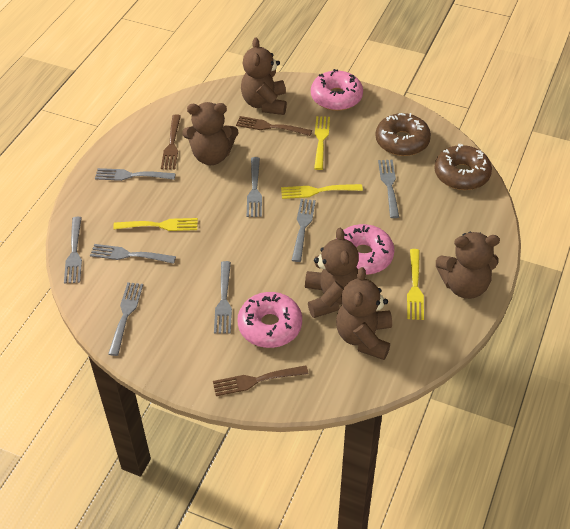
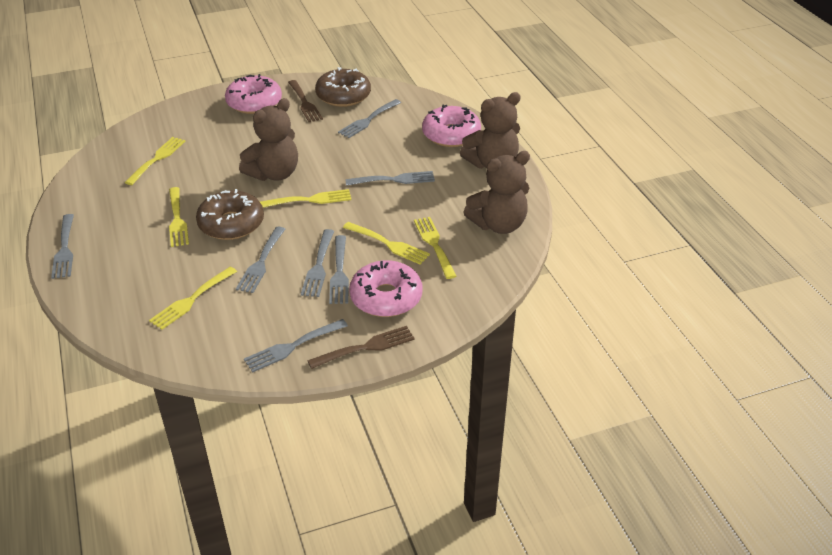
brown fork: [161,114,181,170] [213,365,309,396] [236,116,312,136] = 3 -> [288,80,323,122] [307,326,415,369] = 2
brown teddy bear: [183,102,238,165] [241,38,287,115] [305,228,359,318] [336,267,392,360] [436,232,500,299] = 5 -> [239,98,298,181] [460,92,521,169] [463,151,530,234] = 3
grey fork: [64,217,82,284] [90,244,176,264] [95,168,176,181] [108,282,143,356] [214,261,232,333] [247,157,262,217] [292,199,316,262] [378,160,399,218] = 8 -> [51,214,74,279] [236,227,285,293] [244,319,348,373] [301,229,334,297] [329,235,349,304] [338,99,401,138] [345,171,435,186] = 7
yellow fork: [113,218,198,231] [281,184,363,199] [314,116,330,170] [407,249,424,320] = 4 -> [124,137,185,185] [149,267,237,330] [169,187,189,247] [260,189,352,208] [343,222,430,265] [414,217,457,279] = 6

